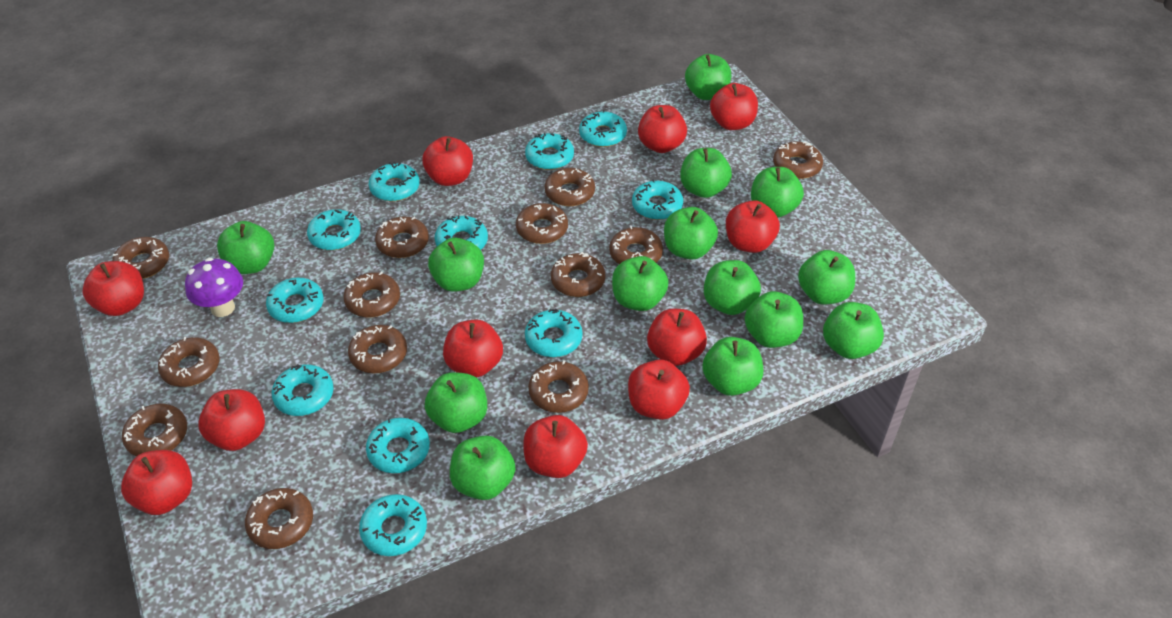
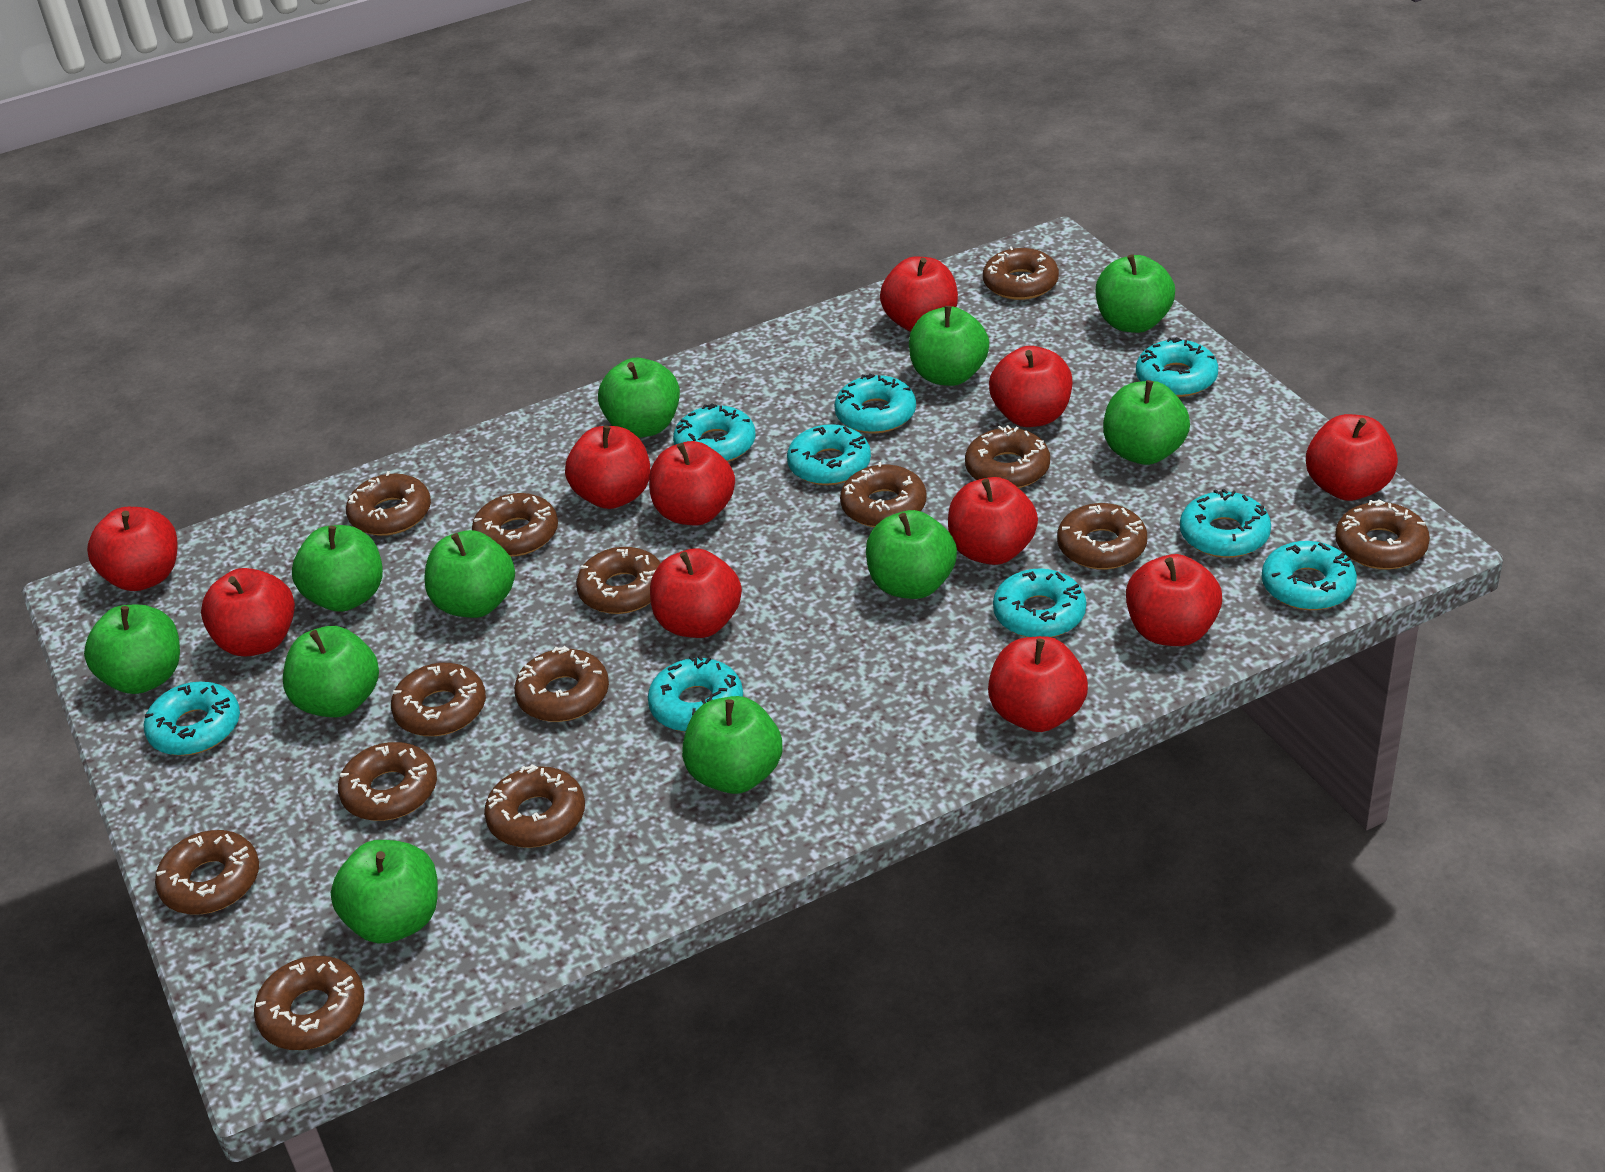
brown donut: [112,237,169,279] [122,404,187,456] [158,337,220,387] [245,488,313,549] [343,272,400,317] [348,325,407,373] [375,217,429,258] [516,203,568,244] [528,360,589,413] [545,168,595,206] [551,252,605,297] [609,226,663,264] [773,141,823,179] = 13 -> [155,830,259,914] [254,956,364,1050] [338,742,437,821] [346,471,431,536] [391,663,486,736] [472,493,558,557] [484,764,585,848] [514,646,609,722] [576,547,661,614] [840,462,926,527] [965,425,1050,488] [983,246,1059,300] [1057,503,1147,570] [1335,499,1430,570] = 14
green apple: [217,221,274,274] [425,372,487,433] [428,238,484,292] [450,435,515,500] [612,256,669,311] [664,207,718,259] [680,148,732,198] [685,54,731,100] [702,337,763,396] [704,260,761,315] [745,291,803,348] [751,167,804,217] [798,250,855,304] [823,302,884,359] = 14 -> [84,605,180,694] [283,626,379,717] [292,525,383,612] [331,840,438,944] [424,530,515,618] [598,358,680,438] [682,696,783,794] [866,510,957,599] [909,306,989,386] [1096,254,1175,333] [1103,380,1190,465] = 11
purple mushroom: [185,258,243,317] = 1 -> none = 0
turquoise donut: [266,278,324,323] [271,364,334,416] [307,209,361,250] [359,494,427,556] [366,418,430,473] [369,162,420,202] [435,215,488,250] [525,133,574,170] [525,308,582,357] [579,110,627,147] [632,179,683,220] = 11 -> [144,682,240,756] [648,655,743,732] [673,403,755,462] [787,424,871,485] [834,373,916,434] [993,568,1086,637] [1136,337,1218,397] [1180,489,1271,558] [1262,541,1357,610] = 9

